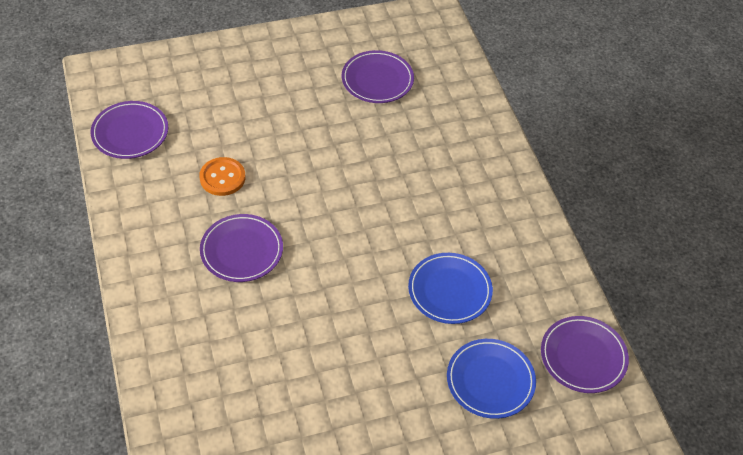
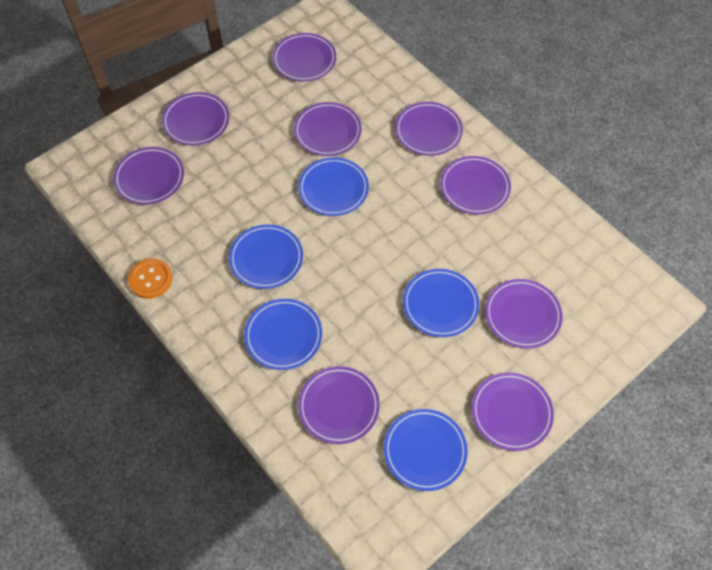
blue plate: [408,253,493,324] [447,339,536,419] = 2 -> [229,224,303,289] [244,299,322,370] [298,157,369,216] [384,409,468,491] [403,269,479,337] = 5
purple plate: [91,101,168,159] [200,214,283,282] [342,50,414,103] [541,316,629,393] = 4 -> [113,147,184,205] [162,92,229,146] [272,33,336,82] [294,102,362,156] [298,366,380,444] [395,102,463,156] [440,156,511,215] [472,372,554,451] [485,279,562,348] = 9

